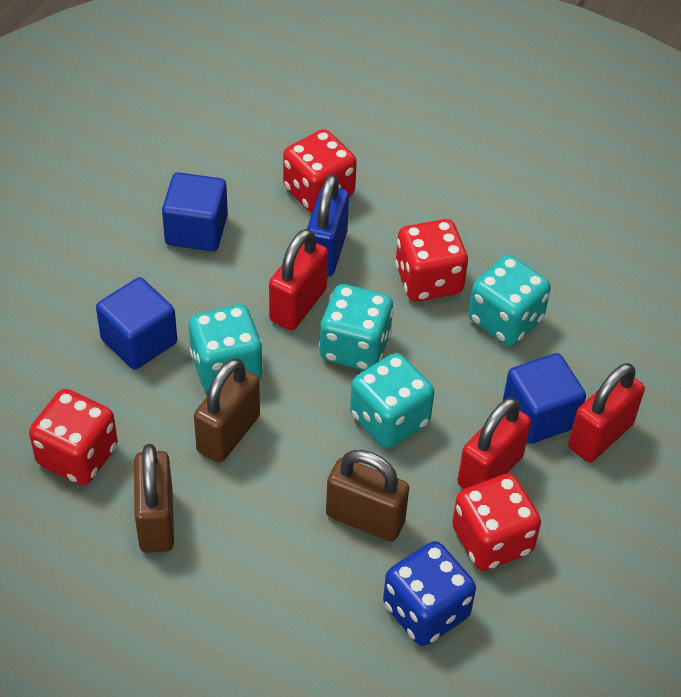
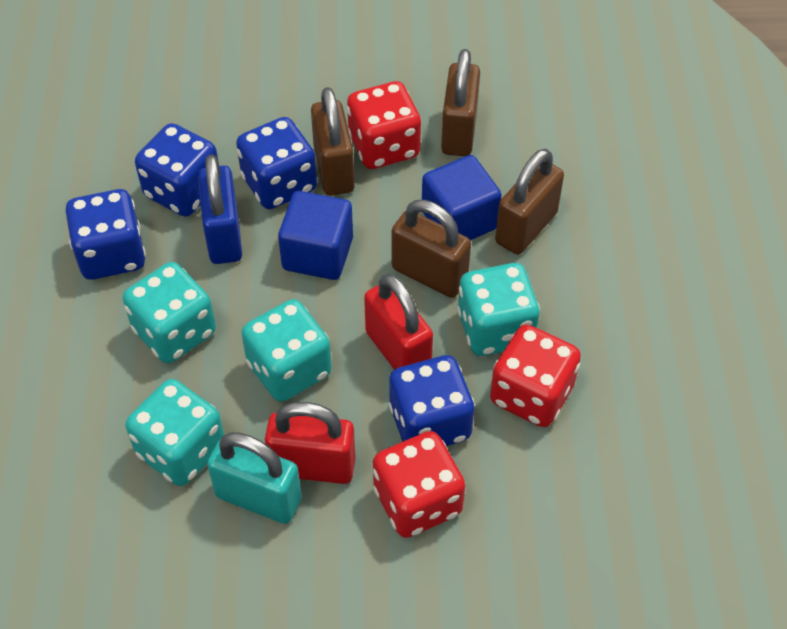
blue cube: [96,277,177,370] [162,172,228,251] [503,353,586,444] = 3 -> [278,191,353,280] [422,155,502,240] = 2
blue dice: [383,541,476,646] = 1 -> [66,189,146,280] [135,123,219,217] [236,117,317,209] [389,355,475,446] = 4
brown padlock: [134,444,174,553] [194,358,260,463] [326,450,409,541] = 3 -> [311,87,355,196] [392,200,471,298] [441,49,480,156] [495,149,564,255] = 4
red dice: [29,389,118,485] [283,129,357,213] [395,219,468,301] [452,473,541,571] = 4 -> [347,81,421,169] [373,431,465,538] [490,325,581,427] = 3
red padlock: [269,229,328,330] [458,397,531,489] [568,363,645,462] = 3 -> [265,402,356,484] [364,274,433,370] = 2
turquoise padlock: none = 0 -> [207,432,302,524] = 1

